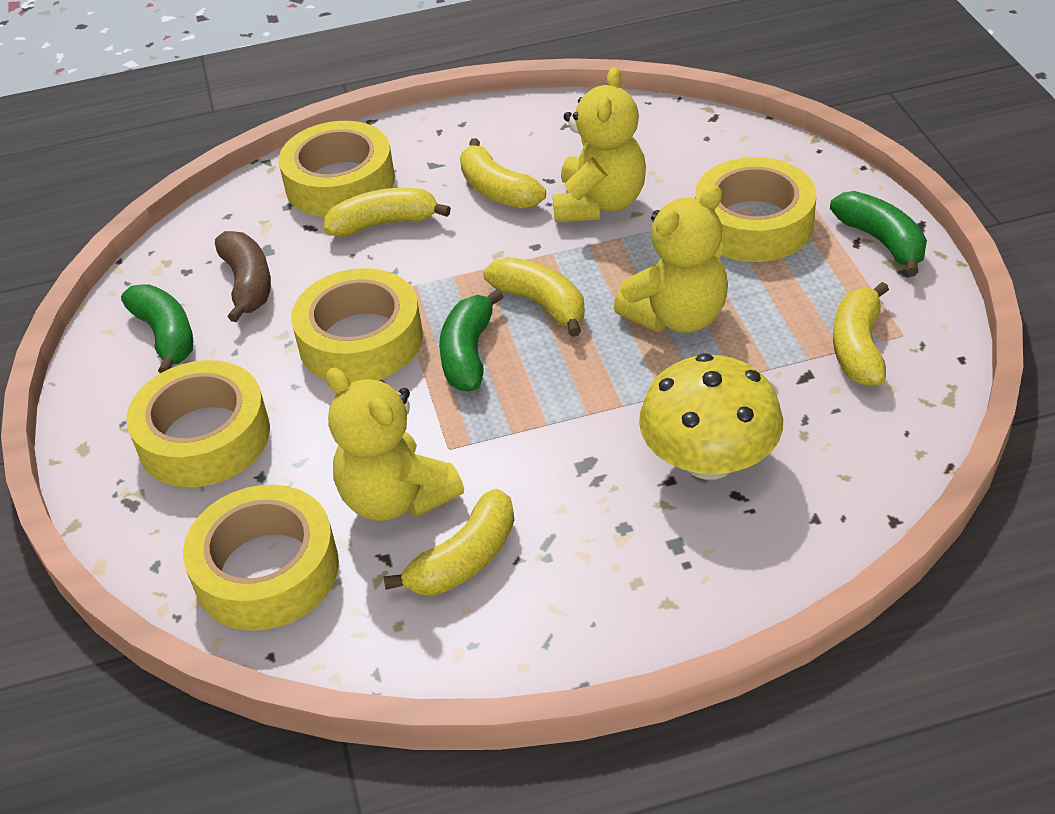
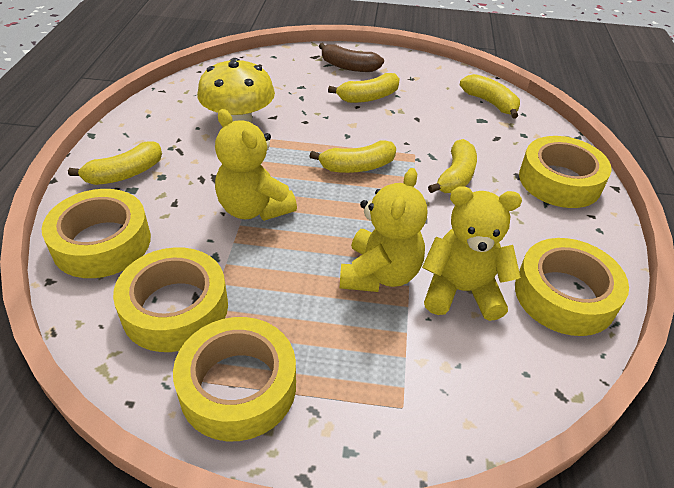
green banana: [121,285,193,373] [439,289,504,392] [830,191,927,276] = 3 -> none = 0

